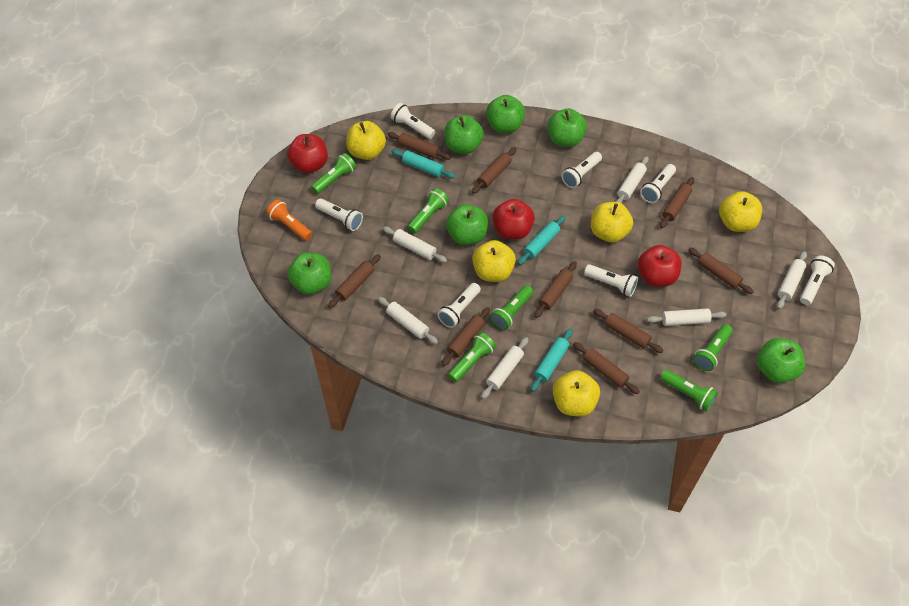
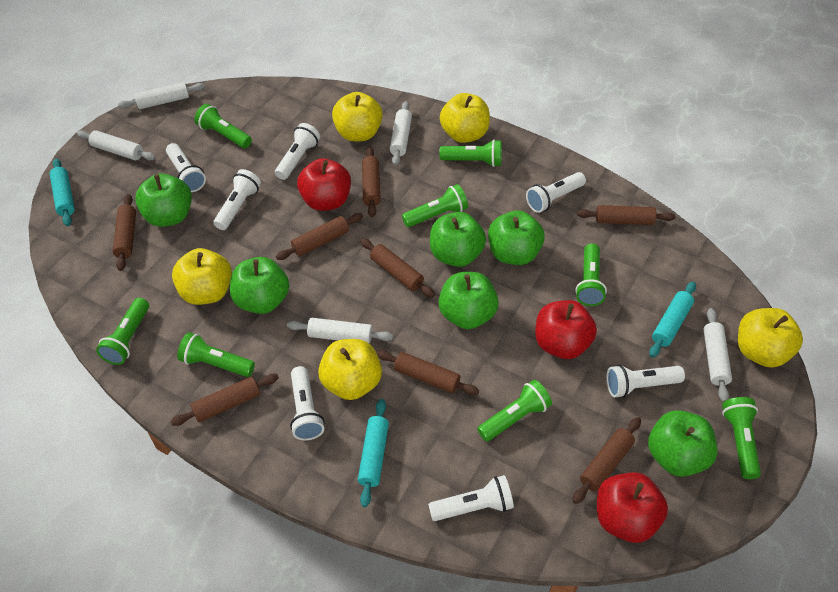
brown rolling pin: [328,254,381,308] [387,132,451,160] [442,307,490,366] [472,147,516,194] [534,261,577,318] [573,342,640,394] [593,309,664,353] [660,177,694,228] [688,248,754,294] = 9 -> [113,194,136,271] [170,374,279,426] [276,213,363,260] [360,238,435,298] [362,147,381,217] [377,350,479,395] [573,417,641,504] [577,205,675,225] = 8
green flashlight: [311,153,356,194] [408,188,449,233] [448,332,496,382] [490,285,533,330] [660,370,718,411] [693,324,733,371] = 6 -> [96,298,149,365] [177,332,255,377] [194,104,252,148] [402,184,468,227] [439,140,502,167] [477,380,552,442] [575,243,607,306] [722,397,761,479] = 8
orange flashlight: [266,199,312,241] = 1 -> none = 0
white rolling pin: [378,297,438,344] [383,227,447,263] [481,337,529,399] [616,156,649,204] [647,308,726,326] [777,251,807,309] = 6 -> [77,130,156,160] [118,82,205,109] [287,318,393,344] [390,101,412,166] [703,308,732,402] = 5

